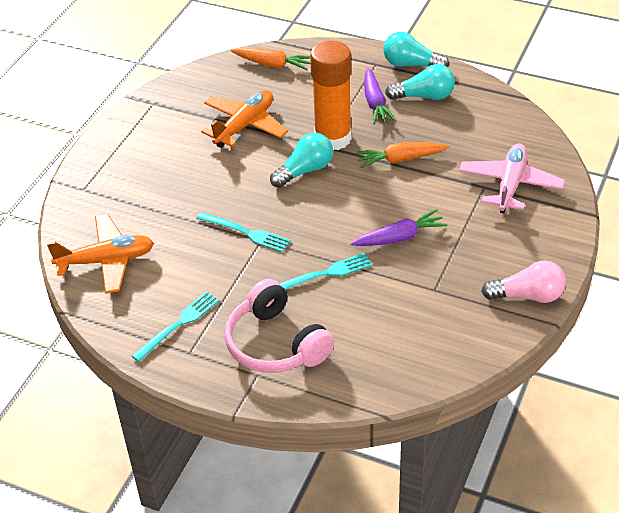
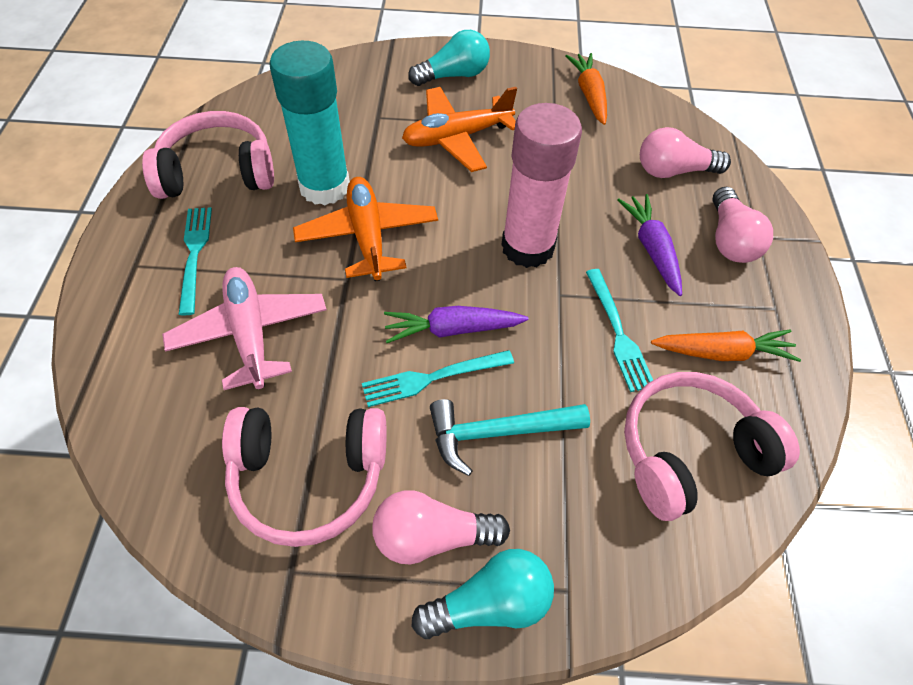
orange glue stick: [310,41,352,150] = 1 -> none = 0
pink glue stick: none = 0 -> [501,103,582,268] = 1
pink headphones: [225,279,335,373] = 1 -> [142,111,274,199] [222,407,387,547] [624,372,800,521] = 3
pink light bulb: [481,260,566,303] = 1 -> [372,490,510,564] [640,127,731,178] [712,187,773,263] = 3
turquoise glue stick: none = 0 -> [269,41,350,205] = 1
turquoise hammer: none = 0 -> [430,399,590,476] = 1
turquoise light bulb: [270,133,333,188] [383,32,449,67] [385,64,455,100] = 3 -> [408,30,490,86] [412,549,554,639] = 2

